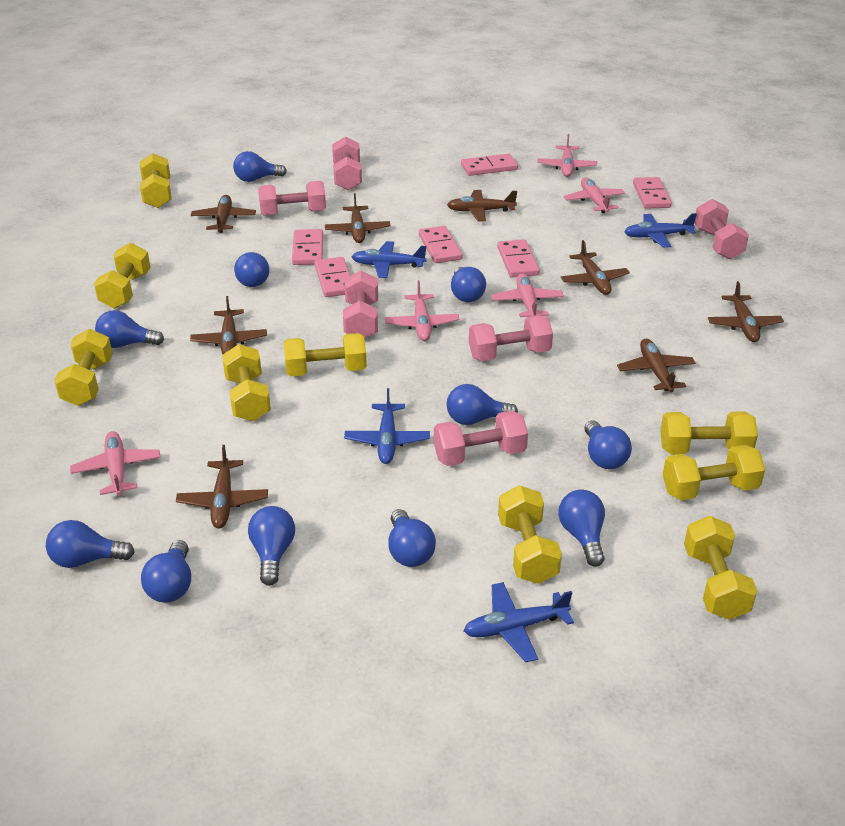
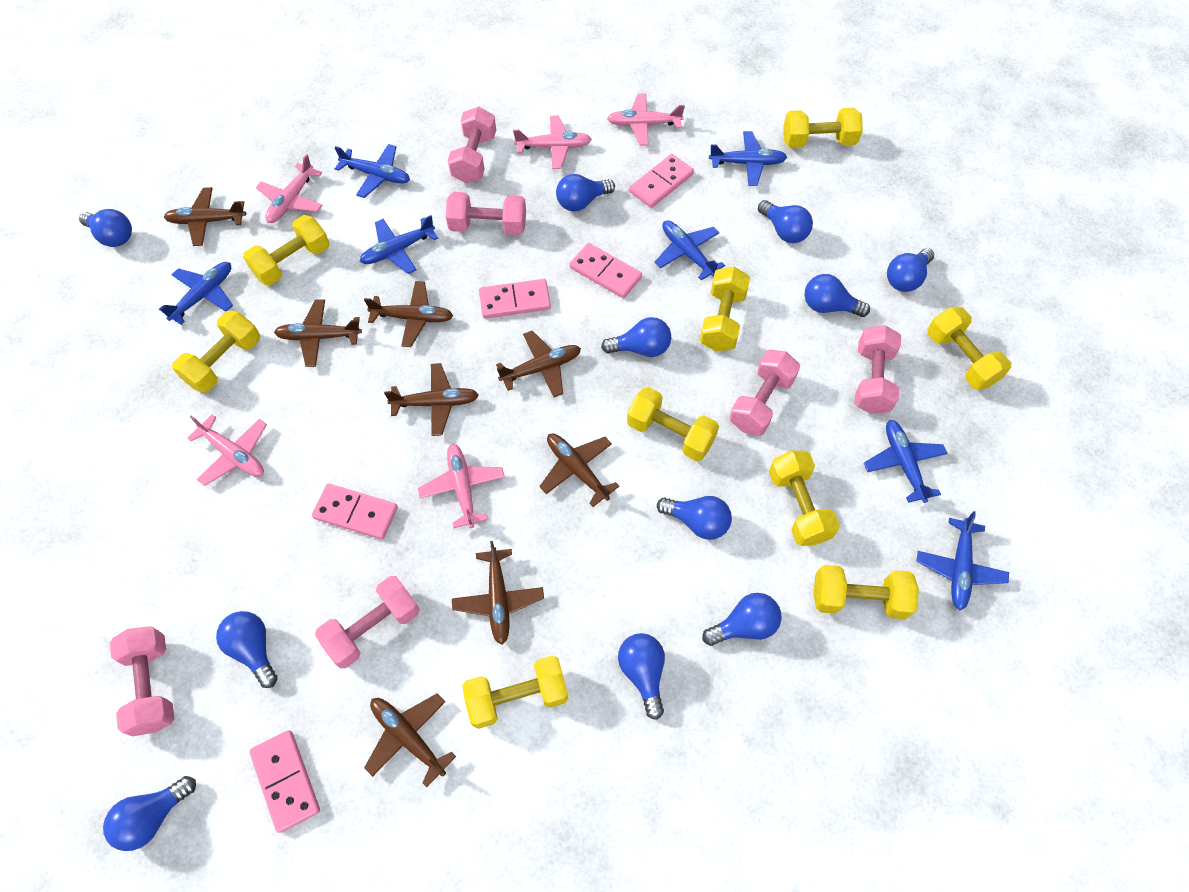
blue plane: [344,388,430,464] [352,241,427,278] [464,582,574,662] [624,213,697,248] = 4 -> [159,262,233,325] [334,144,410,198] [360,215,438,274] [655,221,725,280] [709,131,787,186] [864,420,948,503] [916,511,1009,611] = 7
pink domino: [292,229,323,265] [314,257,350,297] [419,226,463,263] [461,154,518,176] [497,239,540,278] [633,177,672,209] = 6 -> [249,730,320,833] [312,483,398,540] [479,279,551,319] [570,243,642,298] [629,154,694,208] = 5

